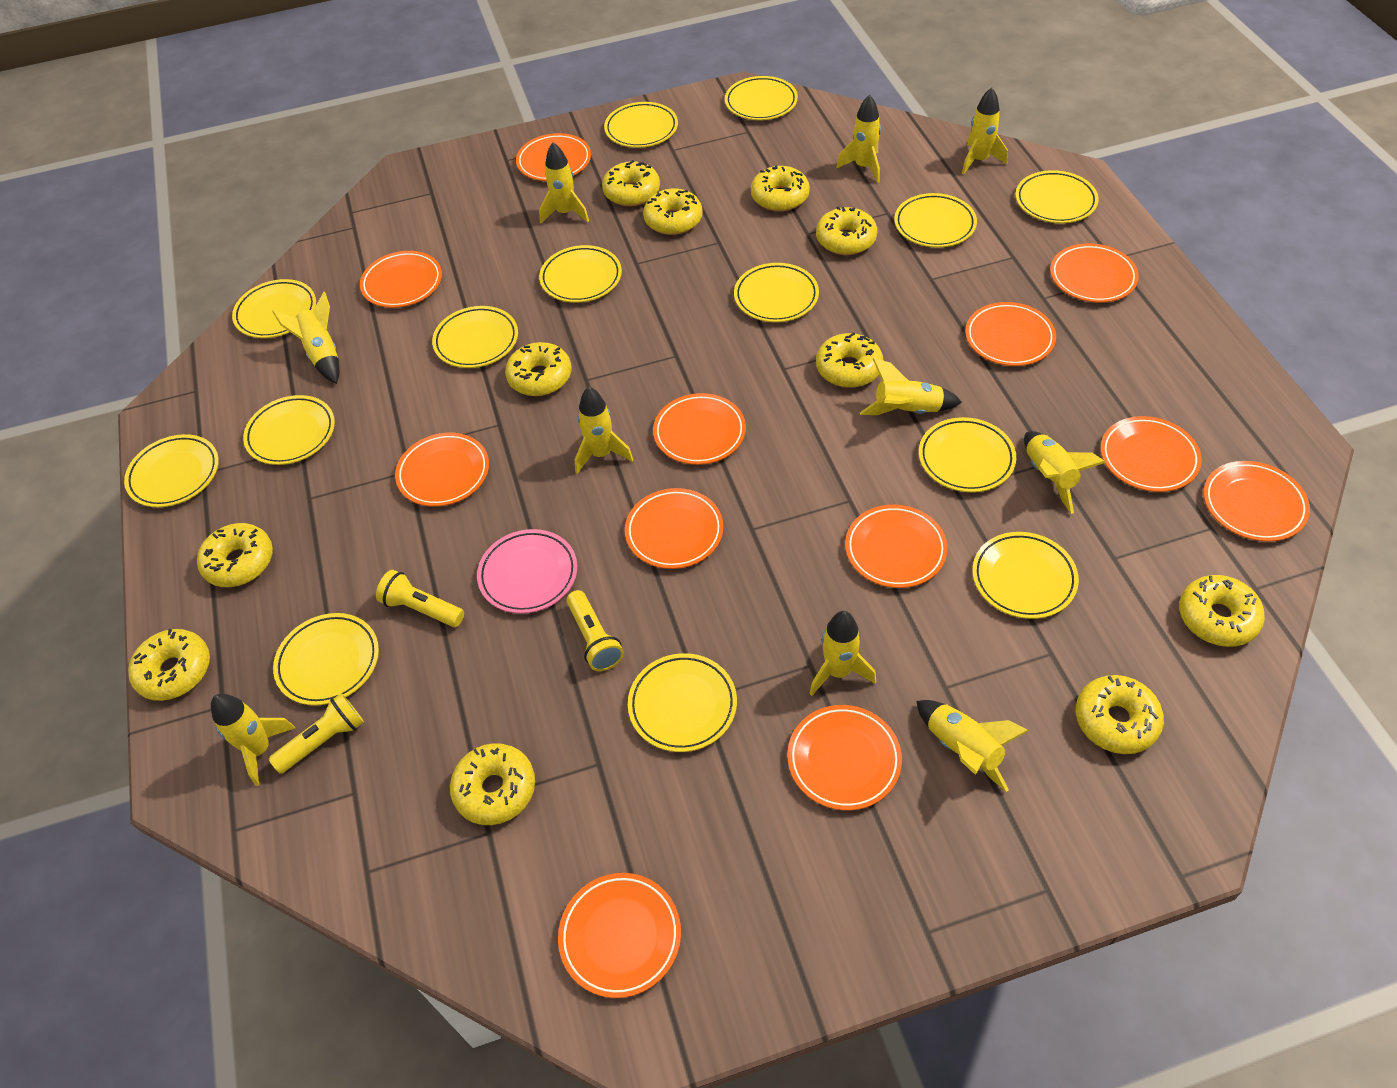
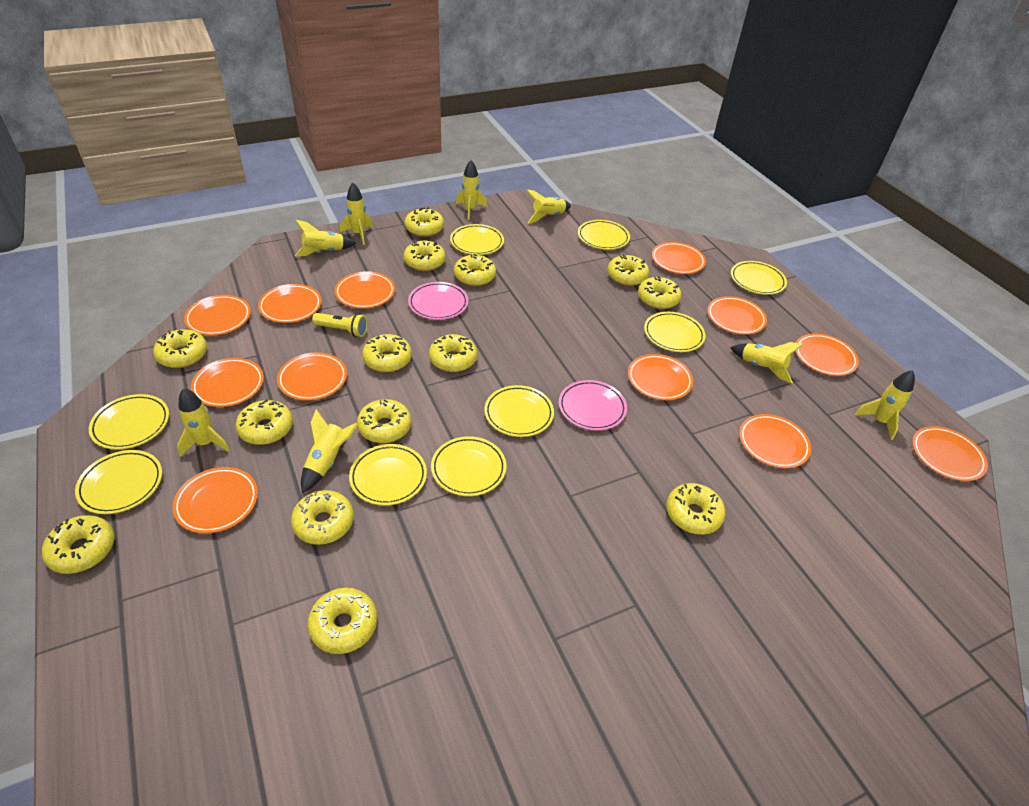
pink plate: [477,529,577,614] = 1 -> [408,282,468,320] [559,380,627,431] = 2
yellow donut: [128,629,210,701] [197,523,273,587] [450,743,535,825] [505,342,571,396] [602,160,660,206] [643,188,703,235] [751,166,810,211] [816,207,877,255] [816,332,883,388] [1076,675,1164,754] [1179,575,1265,647] = 11 -> [42,515,115,574] [153,329,207,368] [236,399,293,445] [291,490,354,545] [308,588,377,654] [357,399,412,443] [362,334,412,372] [404,241,446,271] [405,208,444,237] [429,334,477,372] [454,254,496,286] [607,255,649,286] [638,277,682,309] [666,483,726,535] = 14
yellow flashlight: [269,693,364,774] [376,570,464,627] [567,590,624,671] = 3 -> [312,313,368,337] = 1
yellow plate: [124,434,219,507] [232,279,316,338] [243,395,335,465] [273,613,379,705] [432,306,518,368] [539,245,622,303] [604,102,678,148] [628,653,737,752] [725,76,798,120] [734,263,819,322] [894,193,977,248] [919,417,1016,492] [972,532,1079,619] [1015,170,1099,223] = 14 -> [75,450,162,514] [89,394,169,450] [349,444,427,506] [431,436,506,496] [450,224,504,255] [484,385,554,437] [578,220,630,250] [644,312,706,352] [731,261,787,295] = 9
yellow rocket: [211,694,295,786] [272,291,339,384] [539,142,589,223] [575,387,633,474] [809,611,876,696] [836,94,881,183] [860,358,962,415] [916,700,1029,792] [962,87,1008,175] [1024,431,1106,514] = 10 -> [177,388,230,457] [295,220,356,256] [301,409,358,493] [340,182,373,245] [456,160,487,220] [526,189,571,223] [730,342,804,383] [855,370,915,440] = 8

